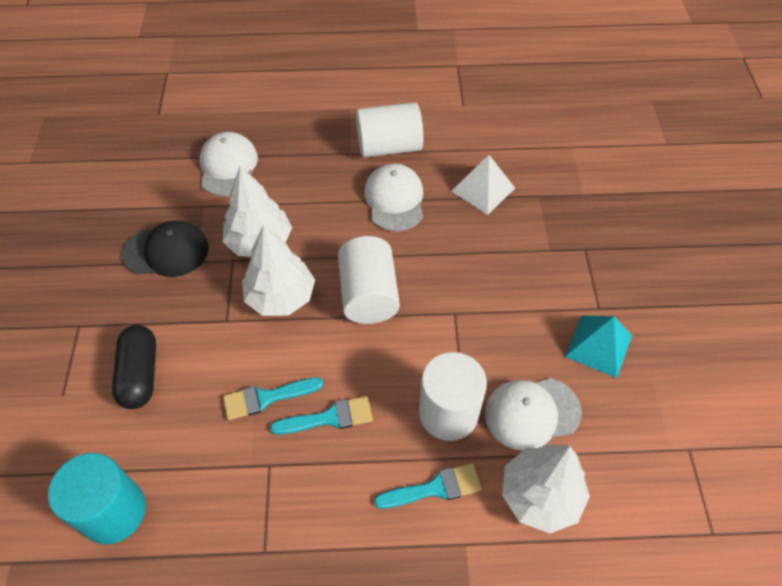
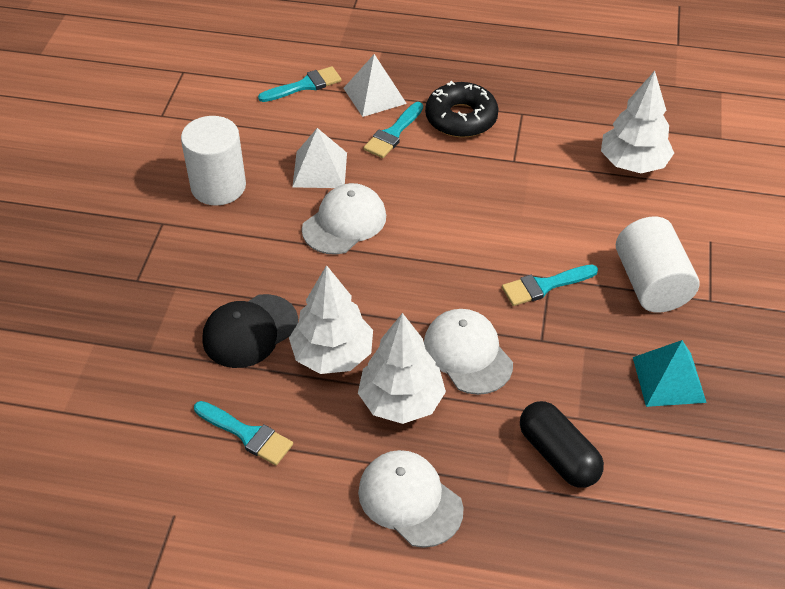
black donut: none = 0 -> [425,81,499,138] = 1
turquoise brush: [223,377,323,420] [270,396,373,435] [374,463,482,509] = 3 -> [194,401,293,465] [258,66,342,102] [363,102,423,158] [502,264,598,306] = 4
turquoise cylinder: [48,453,146,545] = 1 -> none = 0
white cylinder: [338,236,400,324] [356,102,423,158] [419,352,487,441] = 3 -> [181,116,246,206] [616,216,699,313] = 2
white pyramid: [451,155,515,215] = 1 -> [292,128,347,188] [344,54,407,117] = 2

